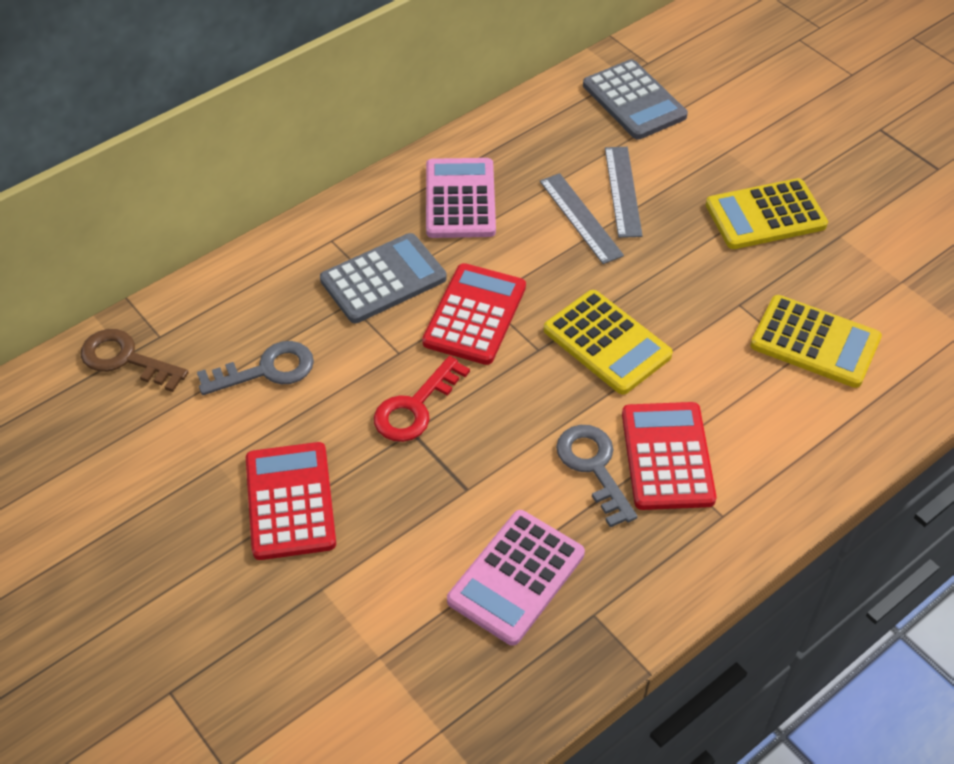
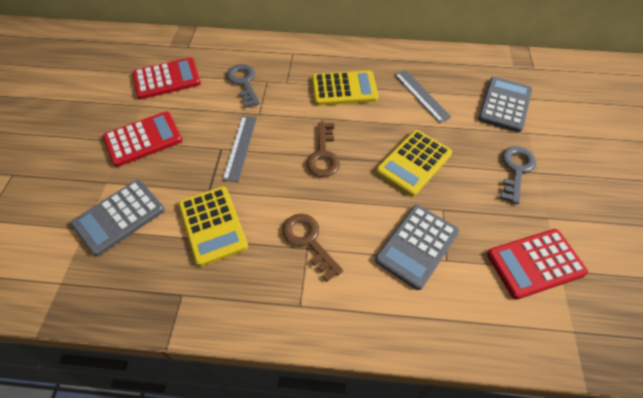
brown key: [81,329,189,392] = 1 -> [282,214,343,281] [307,122,340,177] = 2
grey calculator: [320,233,447,323] [583,59,688,139] = 2 -> [71,180,165,256] [375,205,459,290] [478,77,532,132] = 3
pink calculator: [426,158,496,238] [447,510,585,645] = 2 -> none = 0
red key: [374,356,470,442] = 1 -> none = 0

